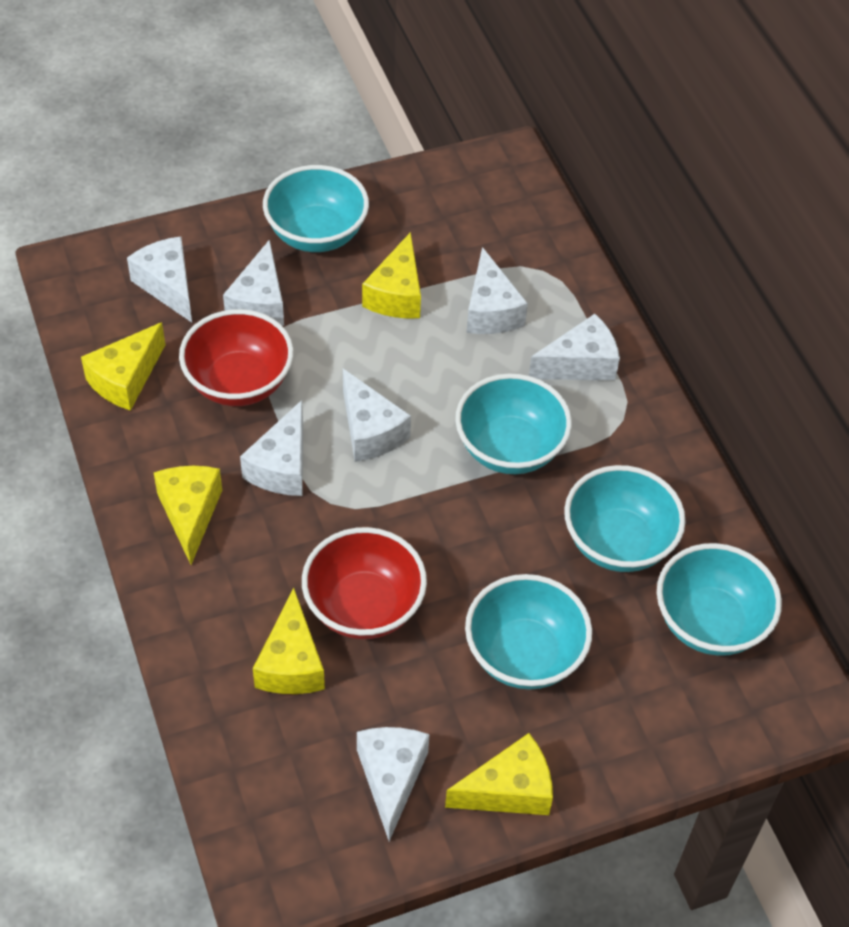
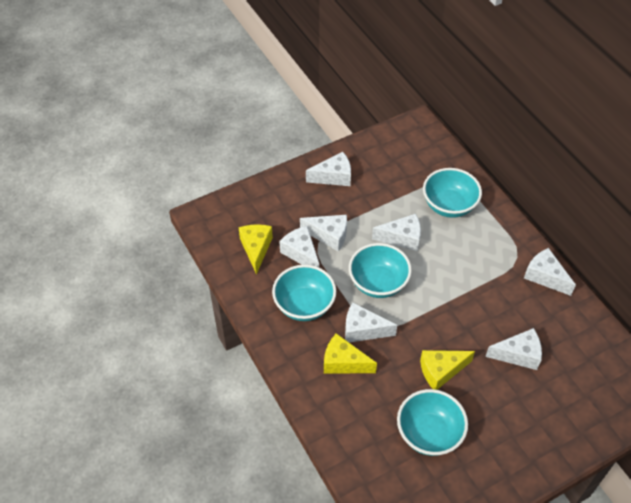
red bowl: [179,309,294,406] [302,527,427,639] = 2 -> none = 0
turquoise bowl: [263,165,369,252] [455,374,572,474] [465,574,592,690] [564,465,686,572] [657,543,782,656] = 5 -> [272,265,336,321] [349,243,412,298] [397,389,468,456] [423,168,482,218] = 4
yellow cheese: [81,322,165,411] [154,466,222,565] [253,588,325,694] [362,232,421,319] [445,733,553,815] = 5 -> [239,224,273,275] [324,333,377,374] [420,350,475,390] = 3

